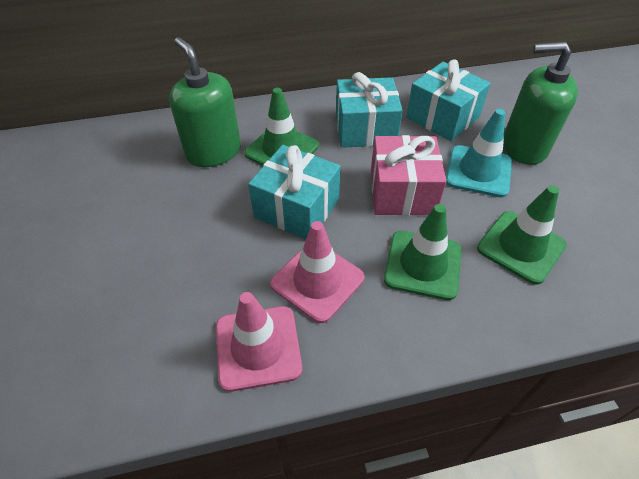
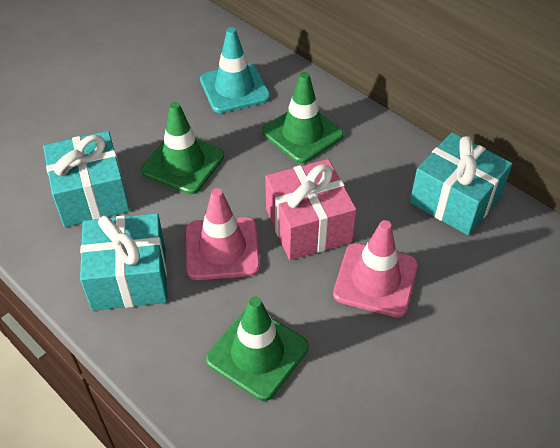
green soap dispenser: [169,37,241,167] [503,42,578,165] = 2 -> none = 0

